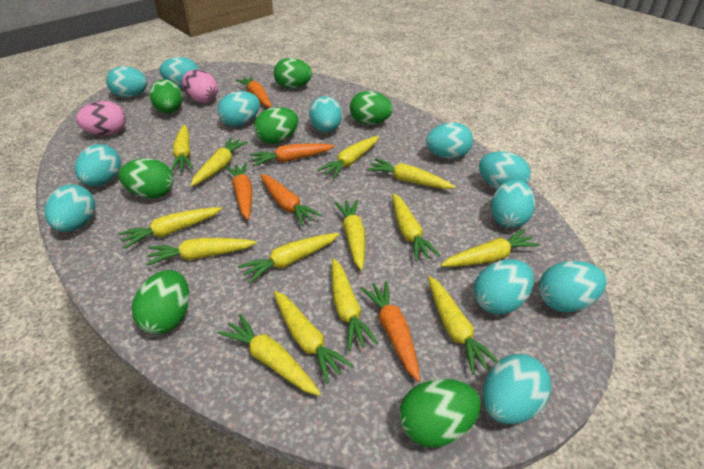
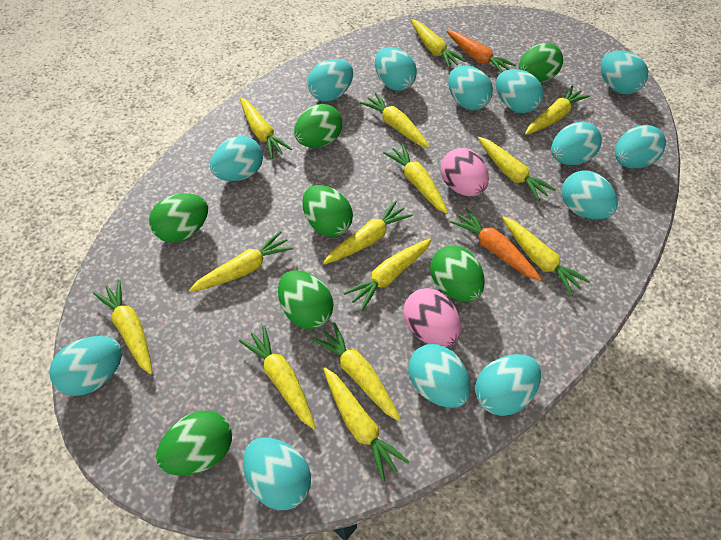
orange carrot: [225,162,252,220] [236,76,272,108] [250,144,335,166] [260,174,322,226] [361,281,420,382] = 5 -> [447,30,516,73] [450,208,542,281] = 2
turquoise egg: [44,184,95,232] [75,144,121,186] [106,66,147,97] [159,57,199,88] [218,91,260,127] [309,96,342,132] [426,122,473,159] [474,259,534,314] [479,151,531,189] [483,354,551,424] [491,179,535,228] [539,261,607,312] = 12 -> [49,336,122,396] [210,136,263,181] [243,438,311,510] [307,59,353,102] [375,47,417,91] [408,344,470,408] [448,66,493,110] [475,354,541,416] [496,69,543,113] [551,122,602,165] [562,170,618,220] [601,51,648,94] [615,125,666,168] = 13

